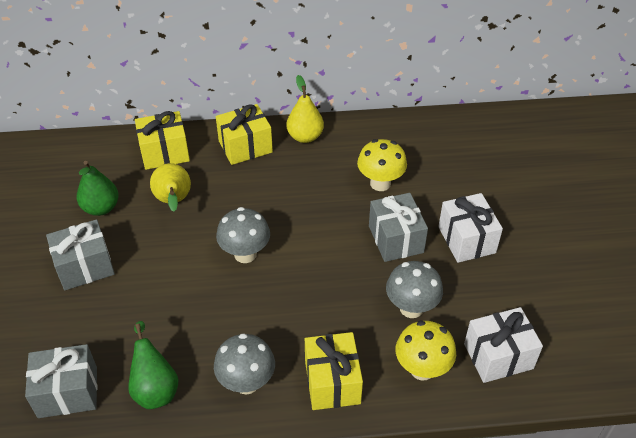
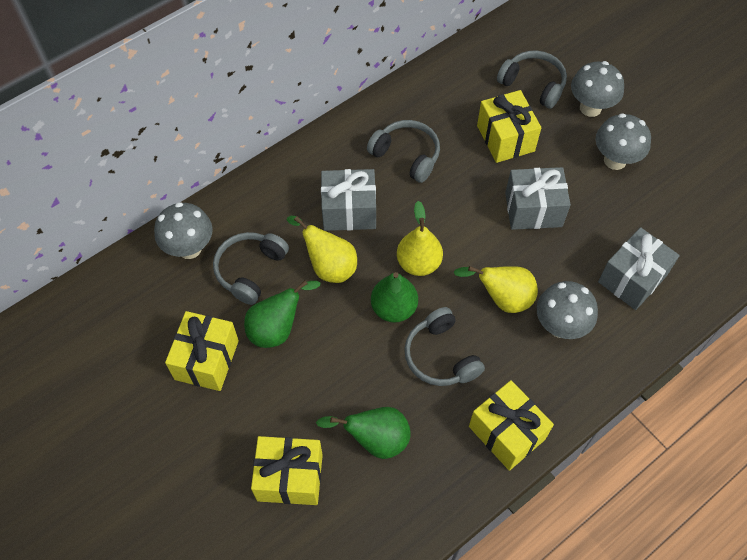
green pear: [77,161,119,216] [128,321,179,409] = 2 -> [244,280,320,348] [316,407,411,459] [371,272,418,323] = 3
grey headphones: none = 0 -> [213,232,289,305] [367,120,440,183] [404,307,485,386] [497,50,567,109] = 4
grey mushroom: [214,333,275,394] [216,207,270,263] [386,261,443,318] = 3 -> [154,202,213,259] [536,281,598,339] [571,61,624,117] [596,113,651,170] = 4
white gift: [438,193,503,263] [464,307,543,383] = 2 -> none = 0
yellow gift: [135,111,190,170] [216,104,273,165] [305,332,363,410] = 3 -> [165,311,239,391] [251,436,323,505] [469,380,554,471] [477,90,541,163] = 4
yellow mushroom: [357,139,407,191] [396,321,456,381] = 2 -> none = 0
yellow pear: [150,163,191,212] [286,75,324,143] = 2 -> [287,216,357,283] [397,201,443,276] [454,266,538,313] = 3

